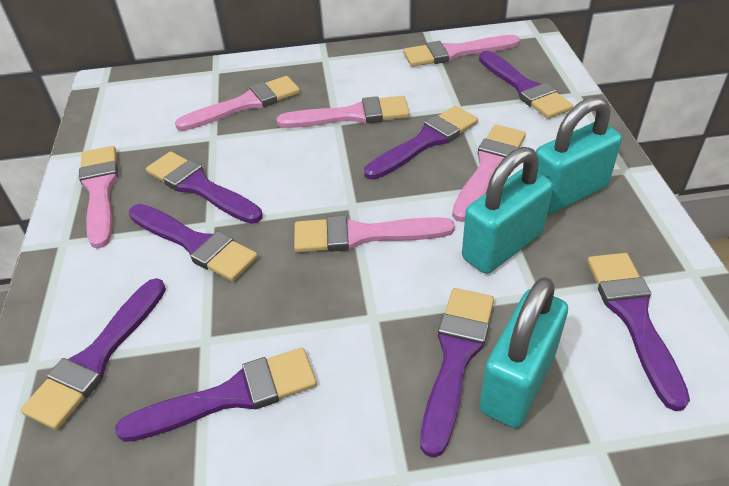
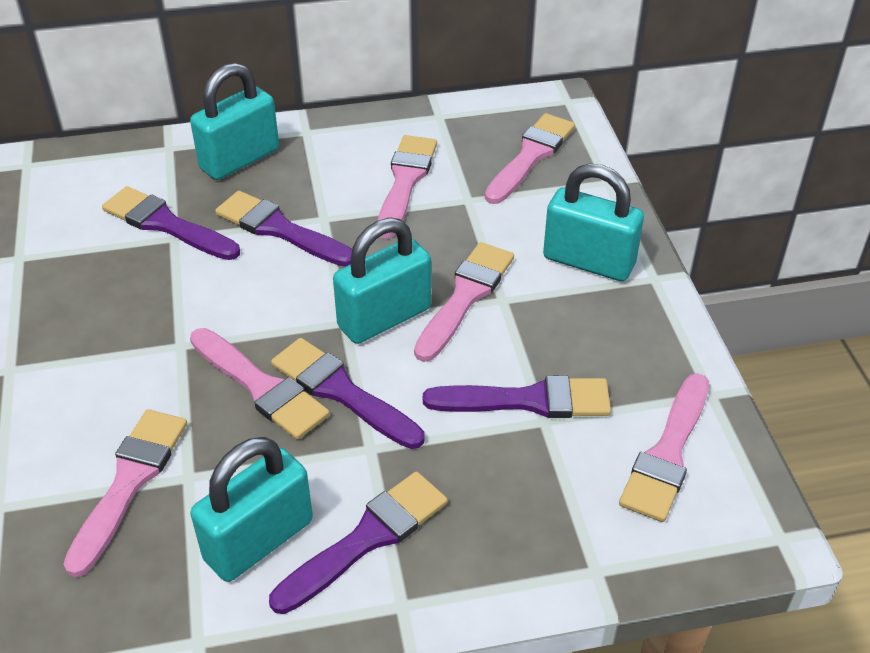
purple brush: [20,278,166,430] [115,348,317,442] [129,204,258,281] [146,151,263,224] [364,106,478,180] [420,288,494,458] [479,51,573,119] [587,253,690,411] = 8 -> [102,186,240,260] [215,191,352,267] [269,471,448,614] [271,338,424,449] [423,376,611,418] = 5
turquoise padlock: [462,147,553,274] [479,277,568,428] [536,96,622,214] = 3 -> [190,63,279,180] [190,437,313,582] [333,218,431,344] [543,164,644,281] = 4

